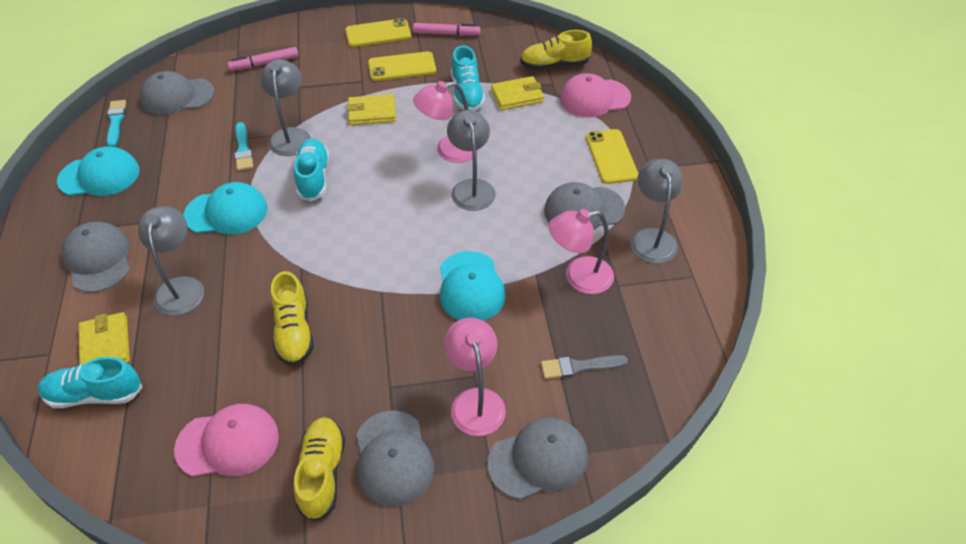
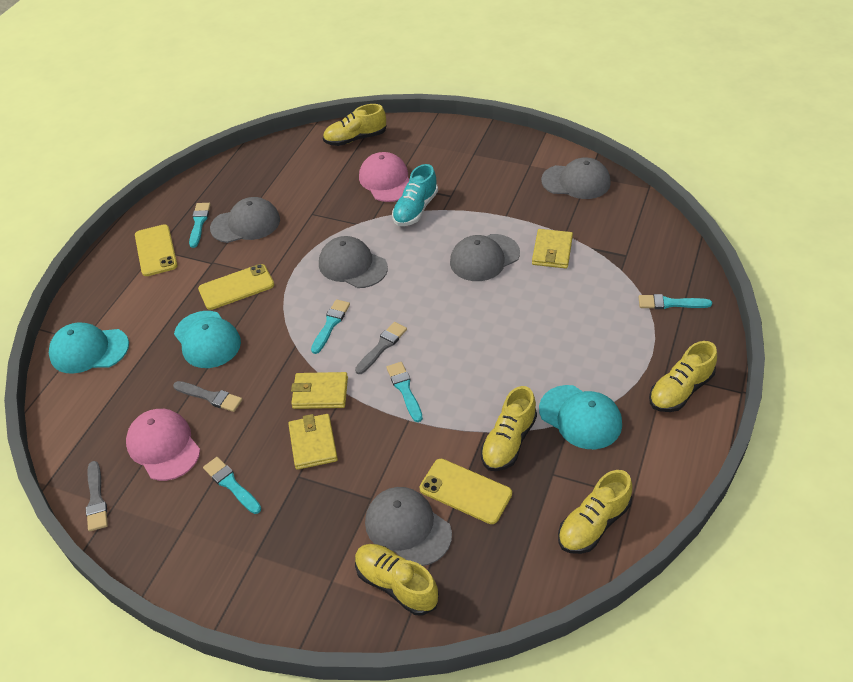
grey brush: [541,355,628,379] = 1 -> [86,461,108,532] [173,381,242,412] [355,322,407,374] = 3
grey lamp: [138,206,204,316] [261,59,311,156] [447,110,496,211] [631,159,683,264] = 4 -> none = 0
pink lamp: [413,81,479,163] [444,318,506,436] [549,209,614,294] = 3 -> none = 0
pink marker: [227,47,299,71] [413,23,480,36] = 2 -> none = 0
turquoise brush: [107,100,126,147] [235,122,253,171] = 2 -> [189,203,211,248] [203,457,261,514] [311,299,350,354] [386,362,423,422] [639,294,712,309] = 5
turquoise shoe: [38,357,142,408] [294,138,329,201] [451,46,485,111] = 3 -> [392,164,438,226] = 1
yellow shoe: [271,271,314,366] [294,417,345,522] [520,30,592,70] = 3 -> [323,104,386,146] [355,544,439,615] [481,386,537,471] [558,470,632,554] [649,341,717,412] = 5

